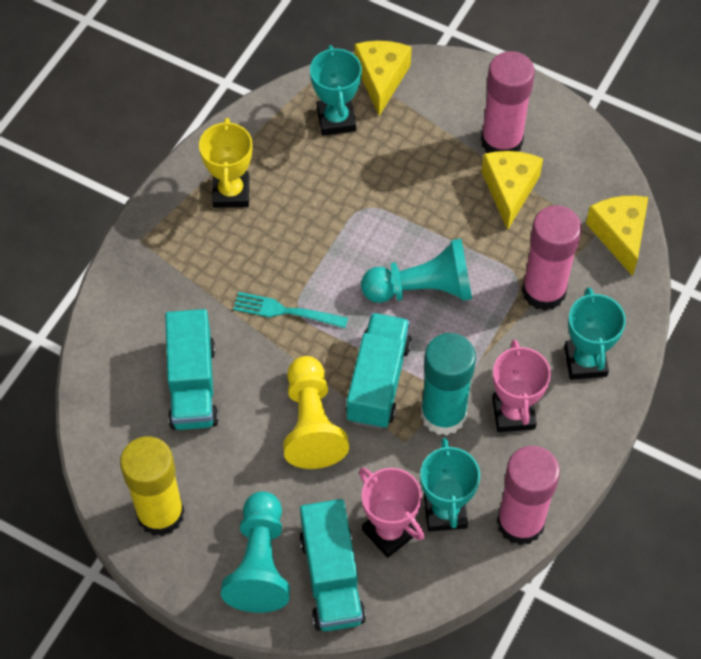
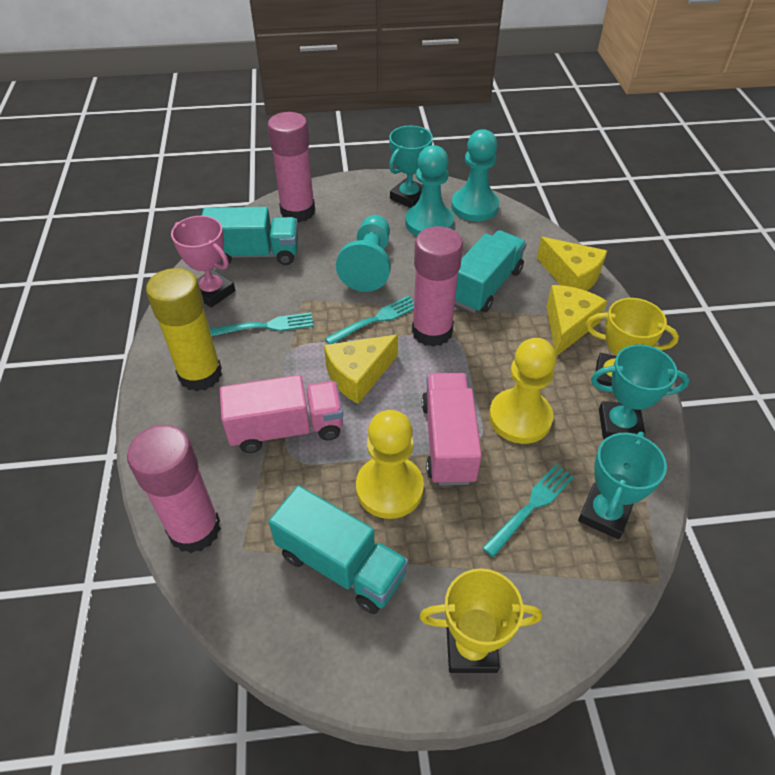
pink trophy: [359,468,424,558] [492,339,551,432] = 2 -> [171,216,235,308] = 1
pink truck: none = 0 -> [220,375,343,453] [422,373,482,486] = 2
turquoise fork: [233,292,348,328] = 1 -> [209,312,314,336] [325,296,414,344] [482,464,574,557] = 3
turquoise glue stick: [421,333,476,435] = 1 -> none = 0
turquoise pawn: [221,492,290,613] [361,238,472,303] = 2 -> [336,215,391,292] [405,145,454,236] [451,129,499,221] = 3
yellow pawn: [283,356,349,469] = 1 -> [356,410,424,519] [489,338,556,444] = 2
yellow trophy: [199,118,253,208] = 1 -> [419,568,542,673] [586,298,679,386] = 2

